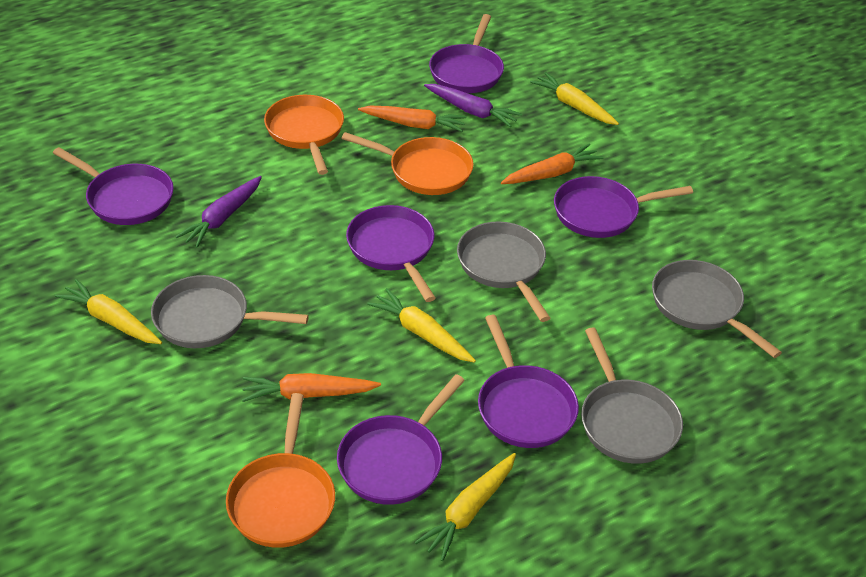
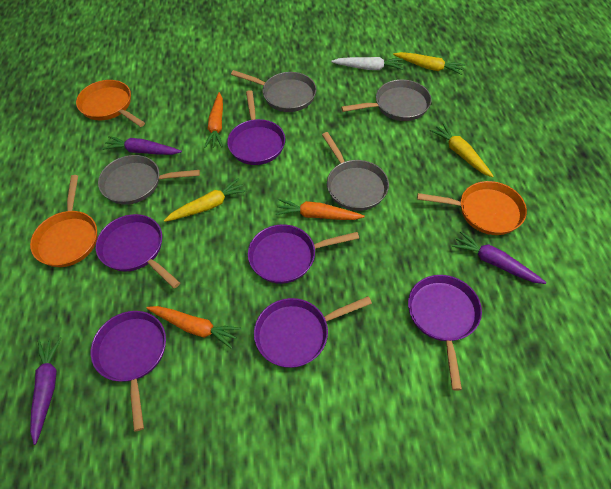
purple carrot: [175,176,262,248] [424,84,522,127] = 2 -> [30,337,62,445] [102,136,182,155] [452,232,547,284] = 3
white carrot: none = 0 -> [331,57,403,70] = 1
yellow carrot: [55,279,162,344] [367,288,476,363] [415,453,516,561] [530,72,619,125] = 4 -> [164,178,247,222] [393,52,466,75] [430,123,494,177] = 3

